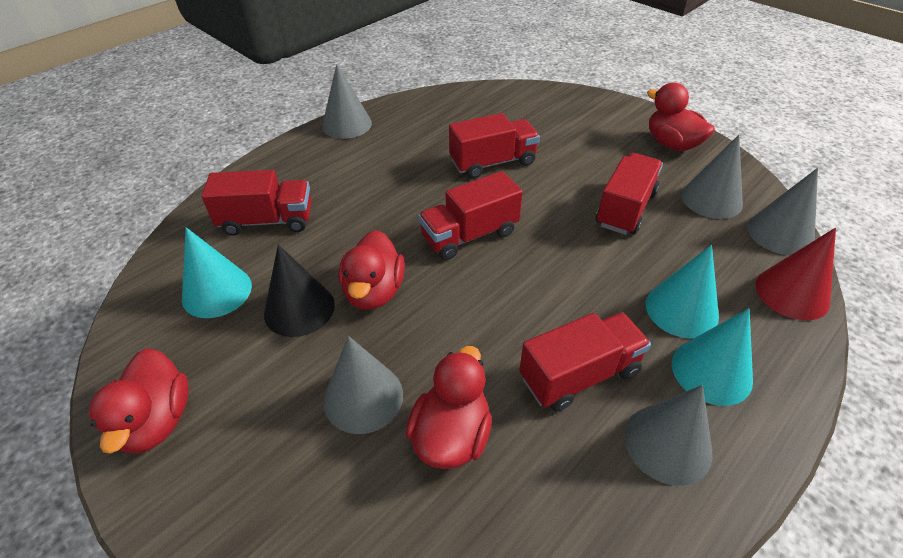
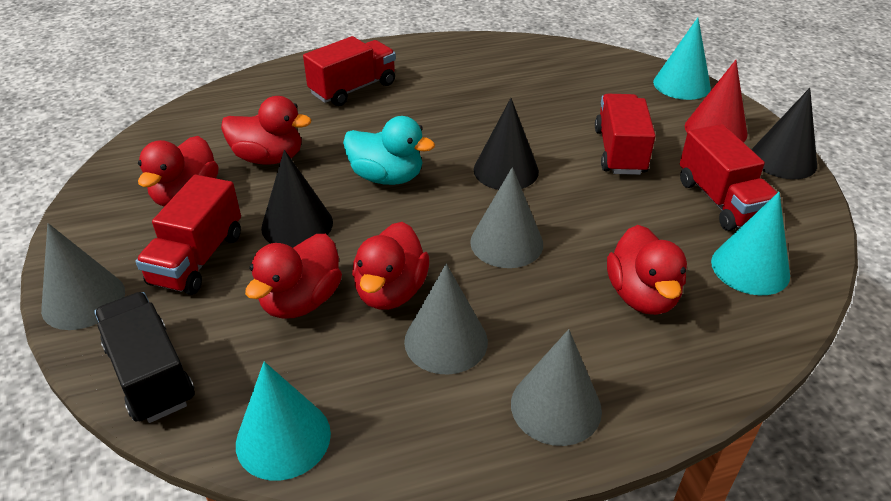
black cone: [264,245,335,337] = 1 -> [261,150,333,248] [474,98,539,190] [752,88,817,179] = 3
black truck: none = 0 -> [94,292,195,423] = 1
grey cone: [322,64,372,139] [323,336,403,434] [624,385,713,486] [681,135,743,219] [747,168,818,255] = 5 -> [41,223,125,330] [404,264,488,375] [470,167,543,268] [511,329,602,446] = 4
red duck: [89,348,189,454] [338,230,405,310] [406,346,492,469] [647,83,715,151] = 4 -> [138,136,219,207] [221,96,311,165] [245,234,342,319] [352,222,429,310] [607,225,687,315] = 5
red truck: [201,170,312,236] [418,171,523,260] [449,113,540,179] [519,312,651,412] [596,153,663,235] = 5 -> [136,175,241,295] [303,36,396,106] [595,94,656,175] [680,124,781,231] = 4
turquoise duck: none = 0 -> [343,116,435,185] = 1

